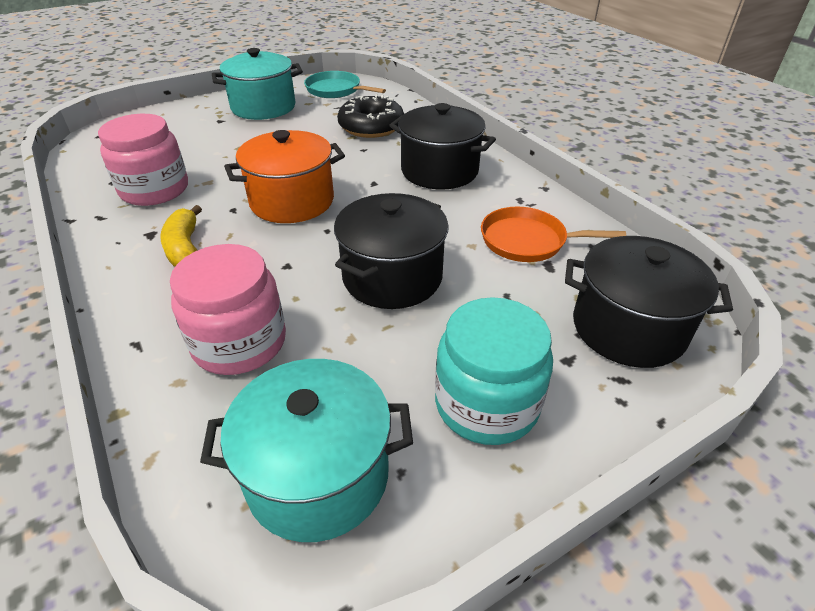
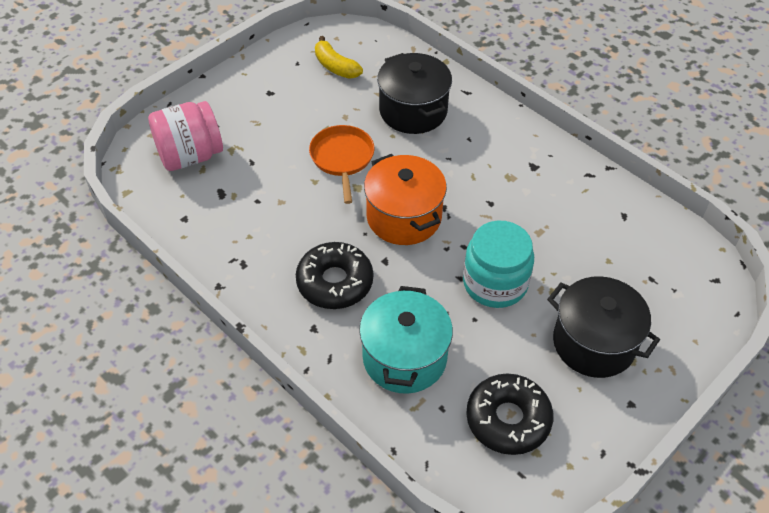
black donut: [337,94,404,138] = 1 -> [296,242,373,309] [466,373,553,455] = 2
black pot: [334,193,449,309] [389,103,496,189] [565,236,733,368] = 3 -> [377,53,452,134] [547,276,660,378] = 2
pink jar: [98,114,188,206] [170,244,286,375] = 2 -> [148,101,223,171] = 1
turquoise pan: [304,71,386,98] = 1 -> none = 0
turquoise pot: [200,359,413,542] [212,48,303,120] = 2 -> [359,286,453,394] = 1

